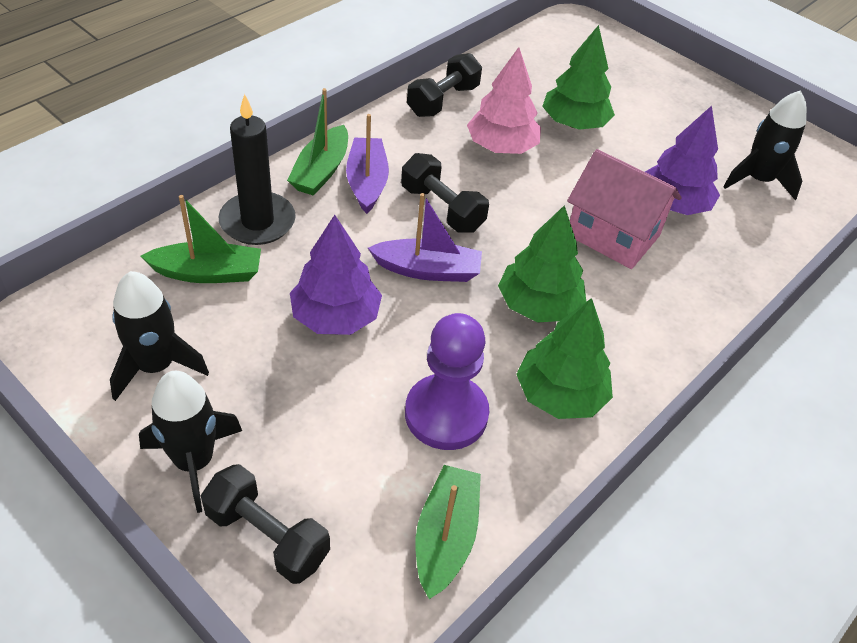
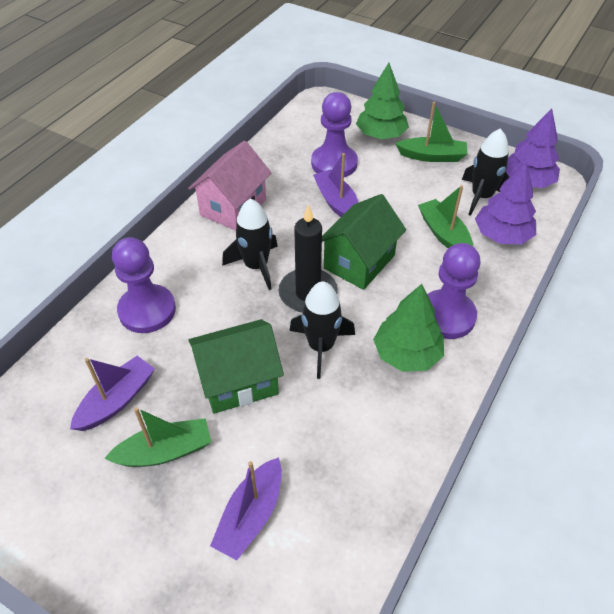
black dumbbell: [201,464,330,584] [401,153,489,232] [407,53,482,117] = 3 -> none = 0
green house: none = 0 -> [188,319,284,414] [322,194,406,290] = 2
green tree: [498,205,586,323] [516,298,613,419] [542,25,615,130] = 3 -> [356,63,409,139] [373,284,444,372] = 2
pink tree: [467,47,541,154] = 1 -> none = 0
purple boat: [346,114,389,214] [368,193,482,282] = 2 -> [70,356,155,431] [210,457,282,560] [313,153,358,217] = 3
purple pawn: [405,313,489,450] = 1 -> [112,237,176,333] [311,92,358,177] [427,243,480,339] = 3

